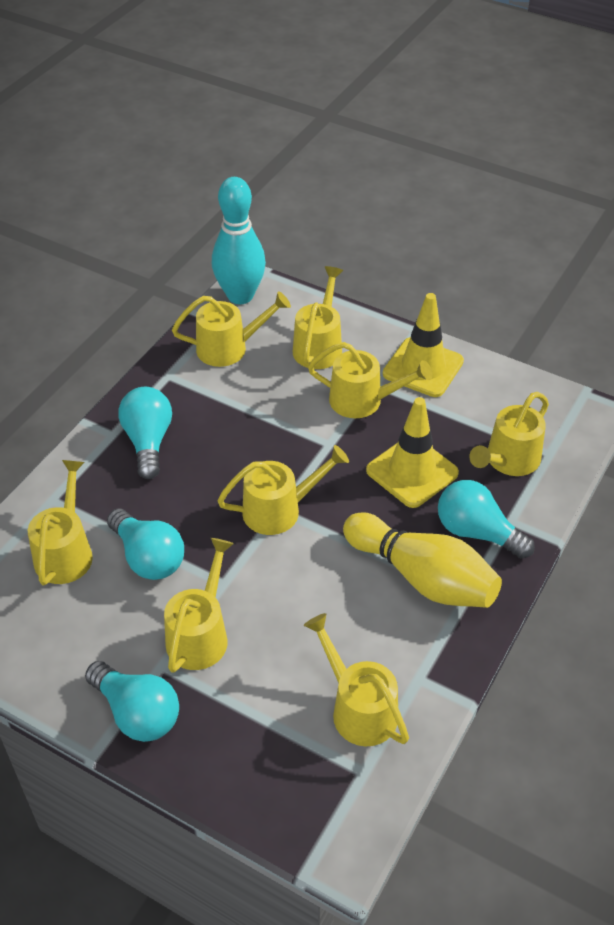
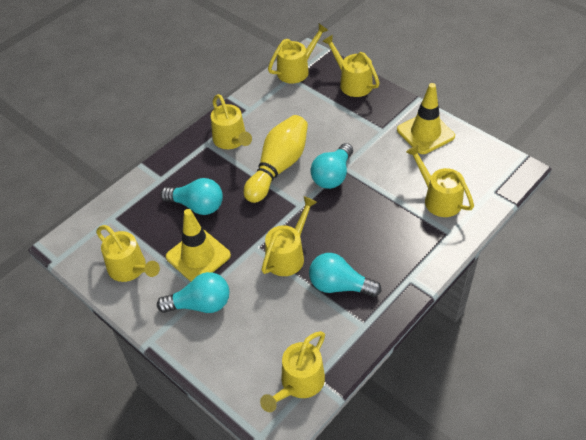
turquoise bowling pin: [212,177,266,304] = 1 -> none = 0
yellow watering can: [28,460,93,585] [164,538,234,673] [172,292,291,367] [217,445,349,535] [293,266,343,369] [304,613,409,746] [308,342,432,418] [469,392,549,476] = 8 -> [96,225,160,282] [211,94,252,149] [260,331,325,412] [261,196,317,276] [268,24,328,83] [322,35,380,97] [406,145,474,217] = 7

